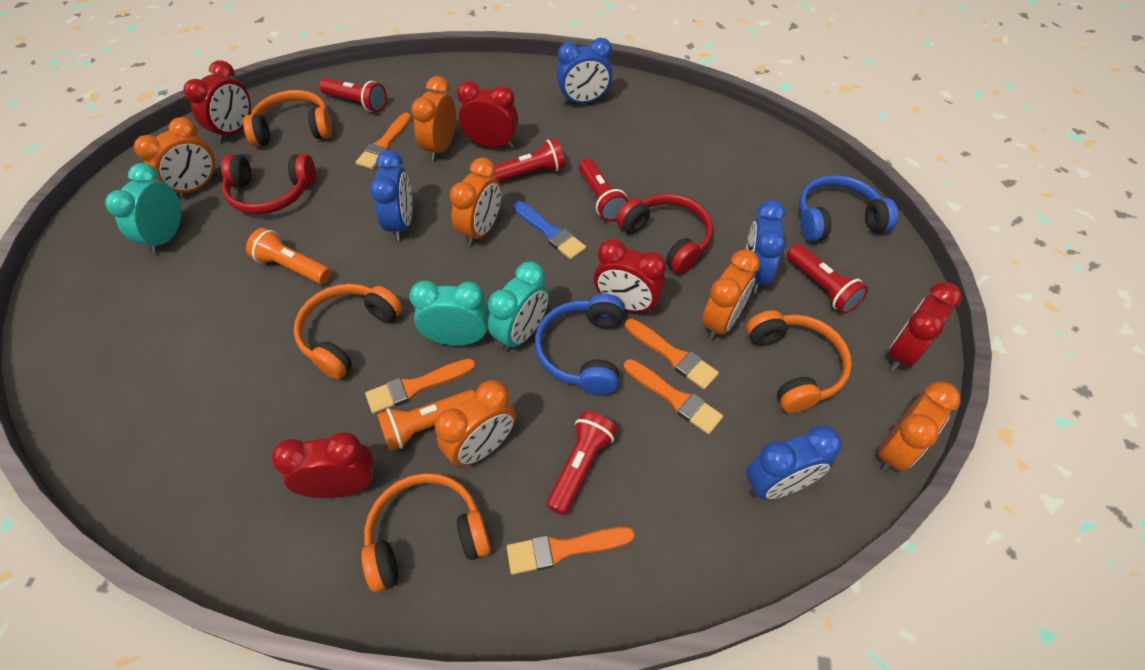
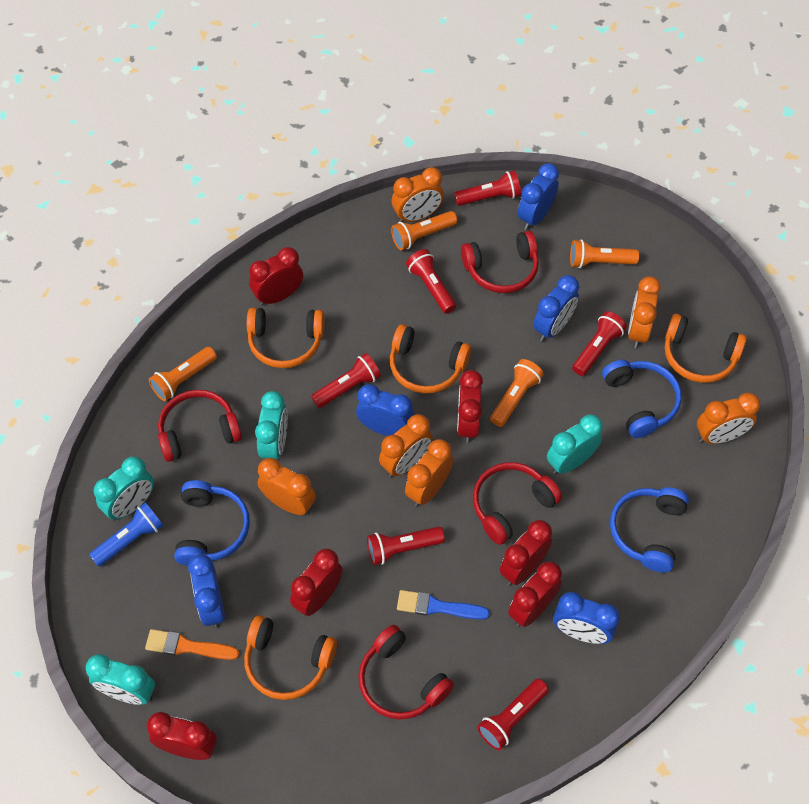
blue clock: [370,150,412,241] [556,38,613,105] [746,200,786,293] [746,426,842,499] = 4 -> [188,554,225,628] [356,384,414,436] [518,163,559,230] [533,275,579,341] [553,592,620,644] = 5
blue flashlight: none = 0 -> [89,502,164,567] = 1
blue headphones: [535,294,624,395] [799,175,898,242] = 2 -> [174,480,250,566] [602,360,682,438] [610,487,689,573] = 3
orange brush: [356,113,412,169] [365,358,476,414] [507,527,635,575] [624,359,723,435] [625,318,719,390] = 5 -> [145,629,240,660] = 1
orange flashlight: [246,228,331,284] [377,390,476,451] = 2 -> [149,347,217,401] [391,211,457,250] [490,359,544,427] [570,239,639,268] = 4
red clock: [183,60,251,143] [271,432,375,498] [457,81,518,148] [594,239,667,314] [888,282,962,371] = 5 -> [146,712,217,760] [249,247,303,306] [290,549,343,616] [457,370,483,443] [500,520,552,585] [508,561,562,627] = 6
red flashlight: [319,78,387,112] [493,138,565,182] [546,411,617,515] [579,159,629,222] [787,244,868,314] = 5 -> [311,353,381,408] [367,527,445,565] [406,249,456,314] [454,171,521,206] [477,679,549,750] [572,311,627,376] = 6
red headphones: [221,154,315,214] [616,194,713,274] = 2 -> [158,390,242,462] [358,625,454,720] [461,231,539,293] [473,462,562,545] = 4
turquoise clock: [105,163,182,254] [409,281,489,346] [488,261,549,352] = 3 -> [86,654,155,705] [94,456,154,520] [255,391,288,459] [547,414,603,475] = 4

